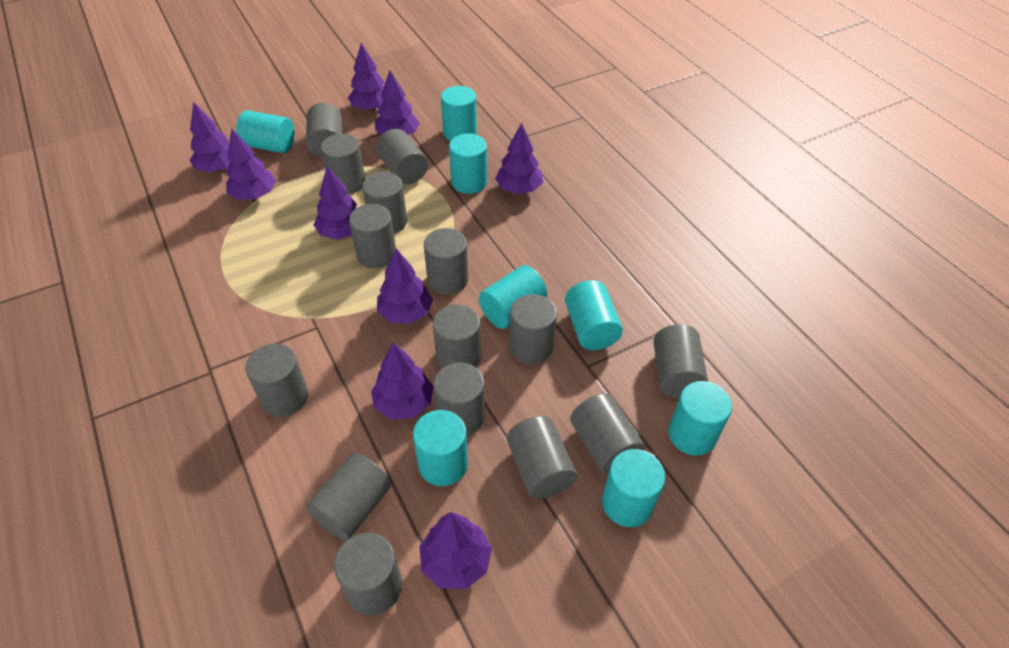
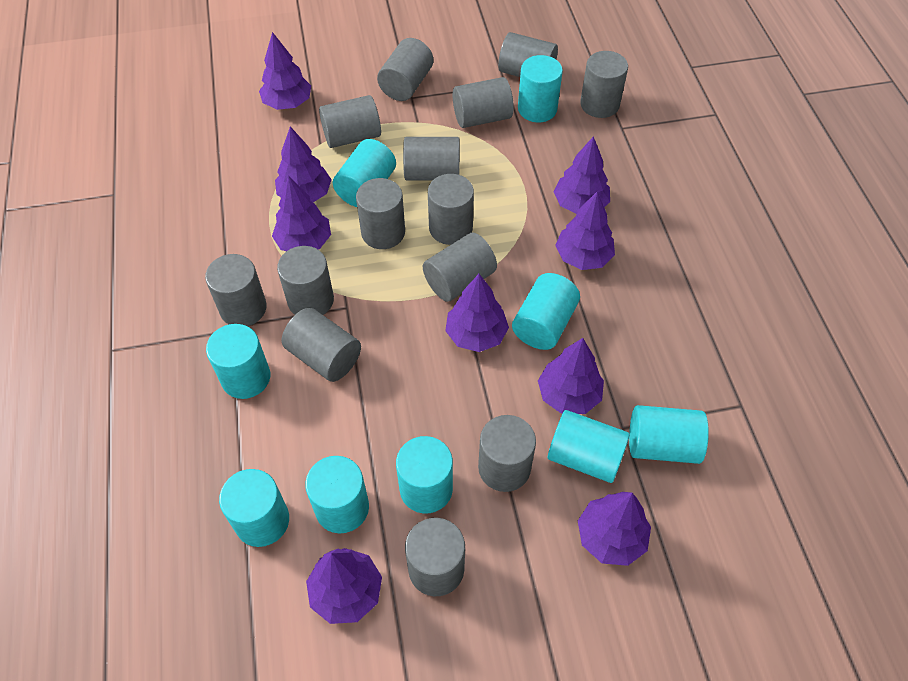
grey cylinder: [245,343,308,417] [306,103,343,158] [306,453,391,540] [321,134,365,194] [334,533,402,615] [349,204,396,269] [362,172,407,234] [376,129,428,184] [424,228,468,294] [433,304,481,369] [433,363,485,436] [507,416,577,499] [509,294,557,364] [570,393,645,474] [653,324,708,398] = 15 -> [205,254,267,326] [277,246,334,315] [282,308,361,382] [319,95,381,148] [356,178,405,249] [377,38,433,101] [403,137,460,181] [405,518,465,596] [423,233,497,302] [428,174,474,245] [453,77,514,128] [478,415,536,492] [498,32,558,77] [580,51,628,118] = 14
turquoise cylinder: [236,110,295,153] [413,410,468,486] [441,86,477,141] [449,133,487,194] [479,265,547,329] [565,280,623,350] [602,449,665,527] [668,381,732,456] = 8 -> [206,324,270,399] [219,469,289,547] [305,456,369,533] [333,139,396,207] [396,436,453,513] [512,273,580,350] [518,55,563,122] [548,410,630,483] [629,405,709,464] = 9

